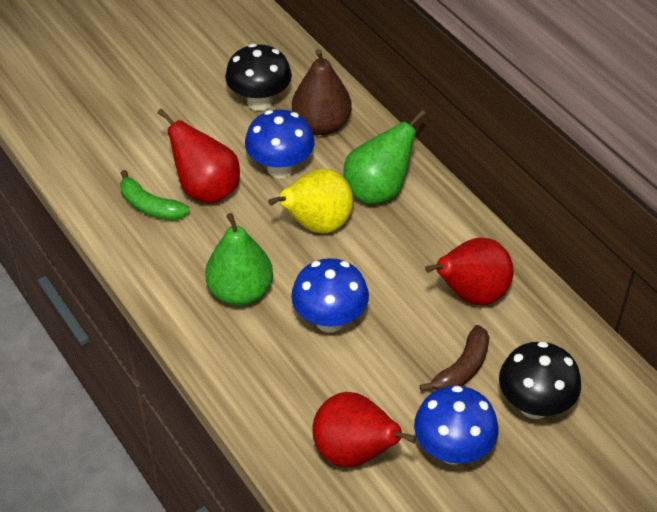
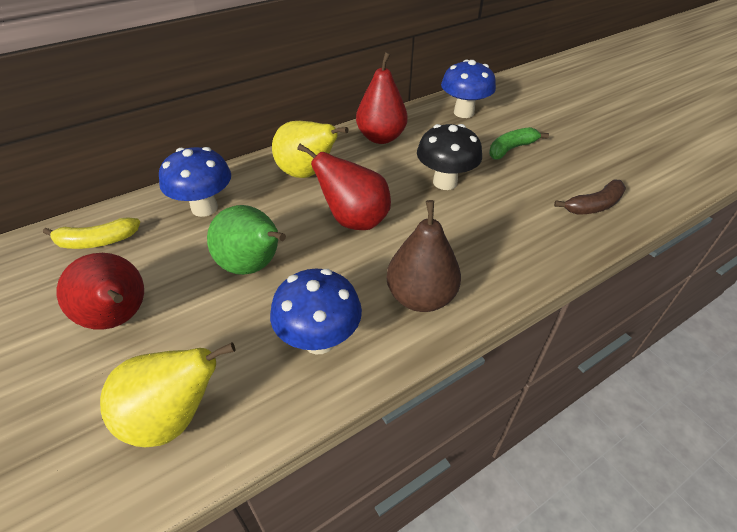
black mushroom: [225,44,292,111] [499,341,581,419] = 2 -> [417,124,482,190] = 1
green pear: [205,213,273,306] [343,110,426,205] = 2 -> [207,205,286,275] = 1
yellow banana: none = 0 -> [43,217,140,249] = 1
yellow pear: [268,169,353,233] = 1 -> [100,342,235,447] [272,121,348,178] = 2

